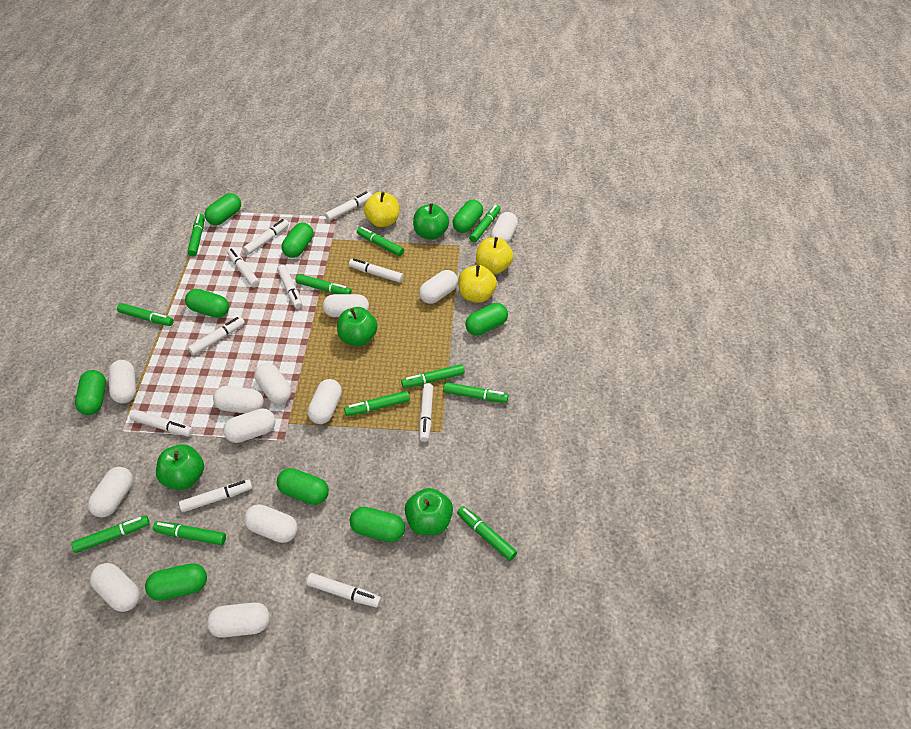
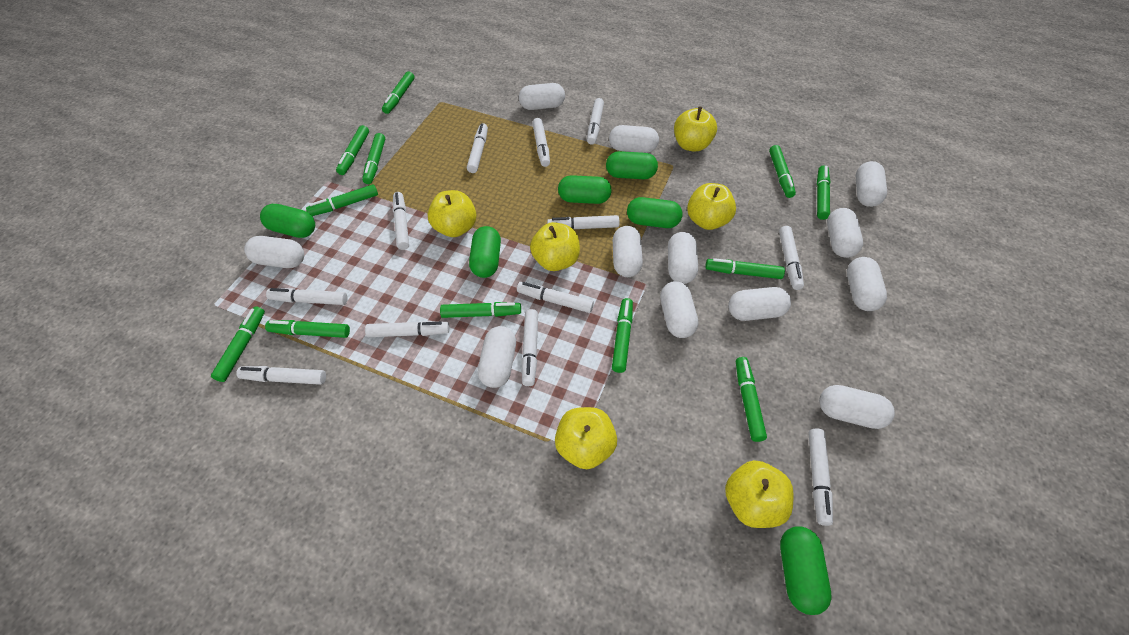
green apple: [156,444,204,490] [337,307,378,346] [405,488,453,535] [413,203,449,240] = 4 -> none = 0
green capsule: [75,370,106,415] [145,563,207,601] [185,289,229,318] [205,193,241,225] [277,468,329,505] [282,222,313,258] [350,507,405,542] [453,200,483,233] [465,303,508,336] = 9 -> [260,204,315,238] [469,226,501,278] [558,175,612,204] [606,151,658,179] [627,197,682,228] [780,526,832,615] = 6
green marker: [71,515,150,553] [117,303,174,326] [153,521,226,545] [187,214,205,256] [296,274,352,294] [344,391,410,416] [357,227,404,256] [401,364,465,388] [443,382,508,403] [457,506,517,561] [469,205,501,243] = 11 -> [211,306,265,382] [265,320,350,338] [306,184,378,216] [336,125,369,175] [362,133,385,184] [382,71,414,114] [440,302,521,318] [612,298,633,373] [705,258,785,279] [736,357,767,442] [769,145,796,198] [817,165,831,220] = 12
white marker: [129,410,193,436] [179,479,252,512] [188,317,245,356] [227,248,259,288] [243,219,289,255] [277,265,302,309] [306,573,381,608] [325,191,372,221] [349,259,403,283] [419,383,433,442] = 10 -> [236,366,326,385] [266,288,348,305] [365,321,450,337] [393,192,409,250] [467,123,488,173] [517,282,594,313] [521,309,538,386] [532,118,550,167] [547,215,619,229] [587,98,604,145] [779,226,804,290] [809,428,833,526] = 12
yellow apple: [364,192,399,227] [458,265,497,303] [476,237,513,274] = 3 -> [428,190,477,237] [530,222,580,271] [555,407,617,469] [674,106,717,152] [687,183,736,230] [725,460,794,528] = 6

